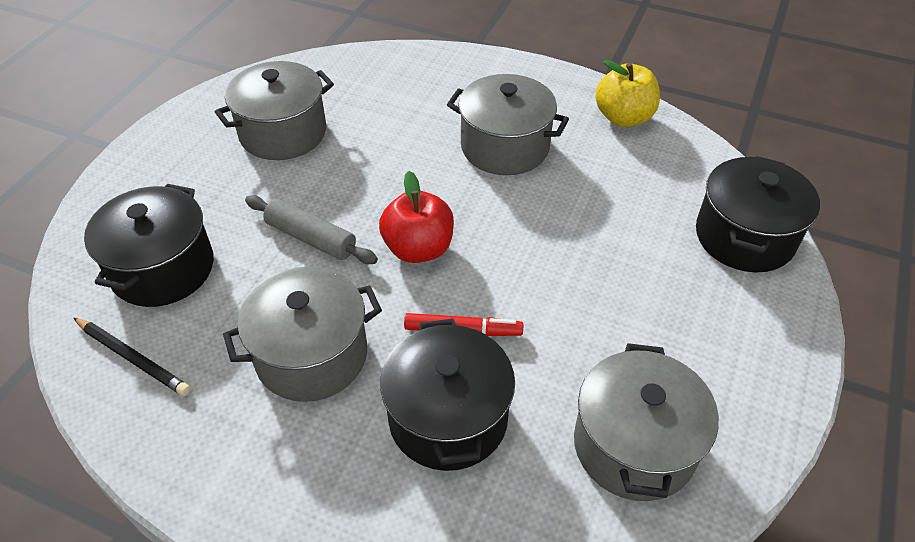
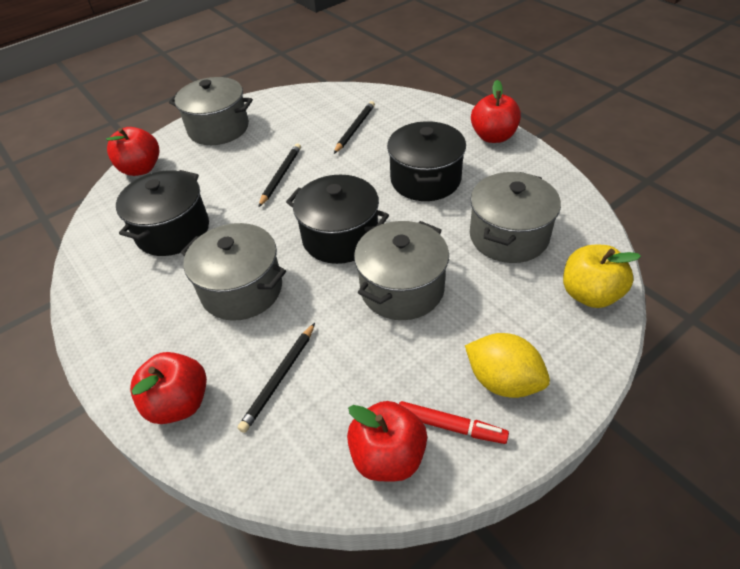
black pencil: [73,317,191,396] = 1 -> [238,323,315,433] [259,143,301,207] [334,101,375,154] = 3
grey rolling pin: [245,195,378,264] = 1 -> none = 0
red apple: [379,171,454,263] = 1 -> [106,127,160,176] [130,352,207,424] [347,401,427,481] [471,80,521,143] = 4
yellow lemon: none = 0 -> [465,333,550,398] = 1

